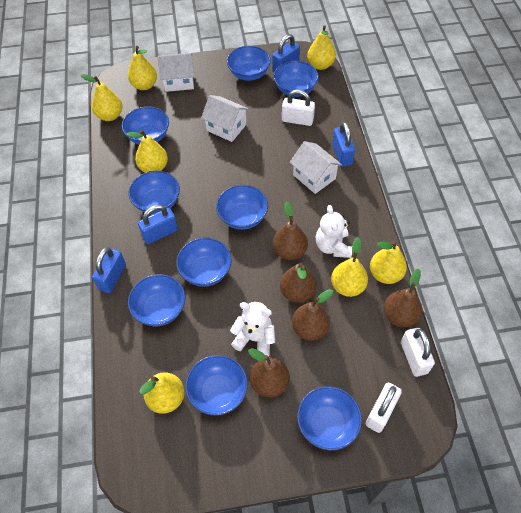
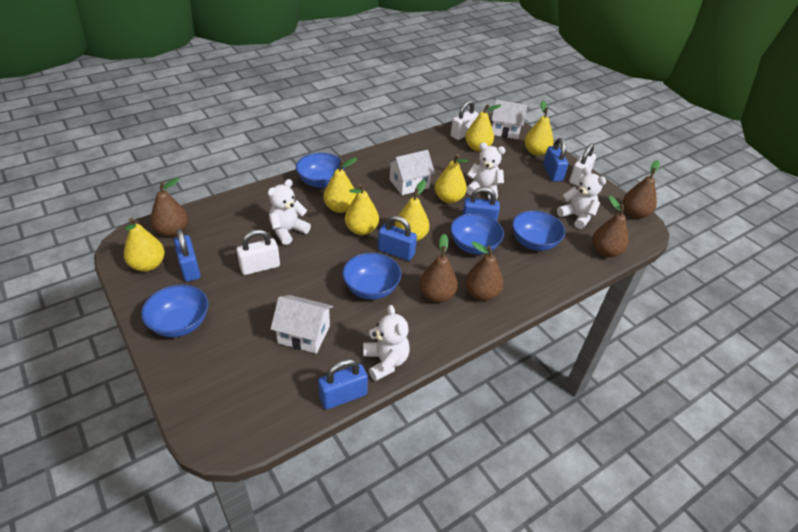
blue bowl: [122,106,169,145] [128,171,180,214] [128,274,185,326] [176,237,232,287] [185,355,248,416] [216,185,268,230] [227,46,271,81] [274,61,319,97] [297,386,362,451] = 9 -> [141,285,209,337] [296,153,345,188] [342,253,401,300] [450,213,504,254] [512,211,565,251] = 5
blue padlock: [92,247,126,293] [138,205,178,244] [272,34,300,72] [332,122,355,167] = 4 -> [174,228,200,282] [318,359,368,409] [378,215,417,261] [462,187,500,221] [543,138,569,182] = 5
white teddy bear: [230,302,275,357] [316,205,352,258] = 2 -> [268,179,311,245] [363,305,410,381] [466,143,505,200] [557,167,606,229] = 4

